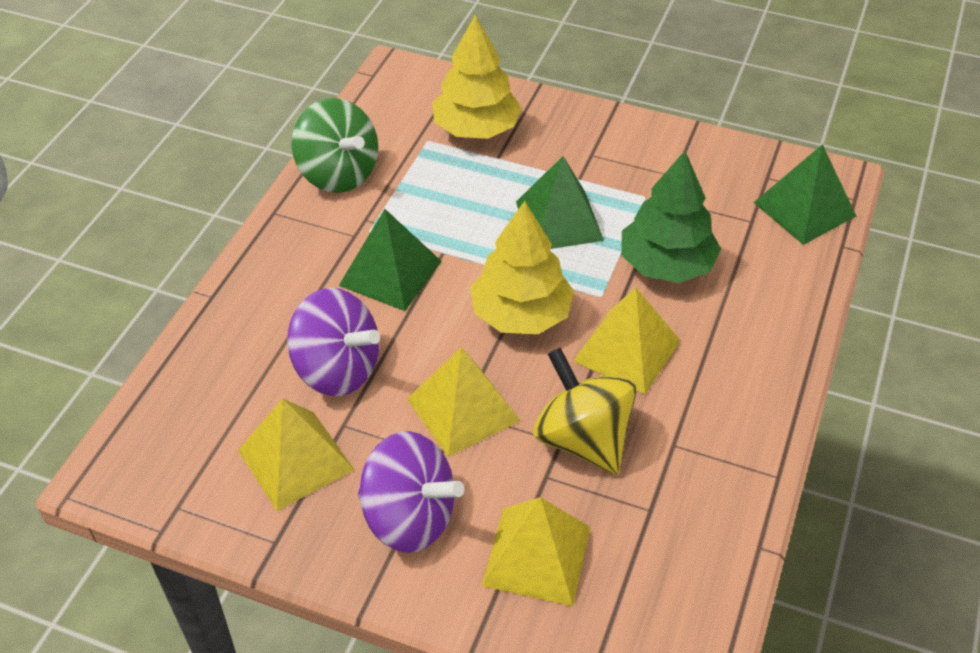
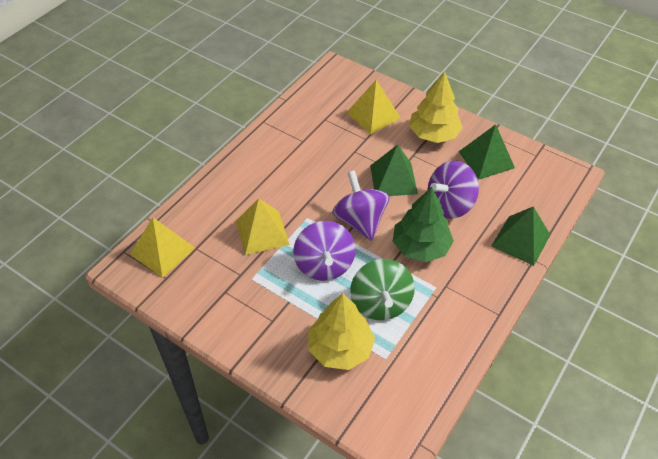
purple spinning top: [287,288,380,396] [358,431,464,553] = 2 -> [294,221,356,281] [332,170,389,241] [428,160,479,219] = 3
yellow pyramid: [238,398,354,511] [407,347,520,457] [482,497,591,606] [573,287,681,394] = 4 -> [130,217,195,278] [236,198,290,255] [346,80,401,134] = 3
yellow spinning top: [533,348,637,474] = 1 -> none = 0

